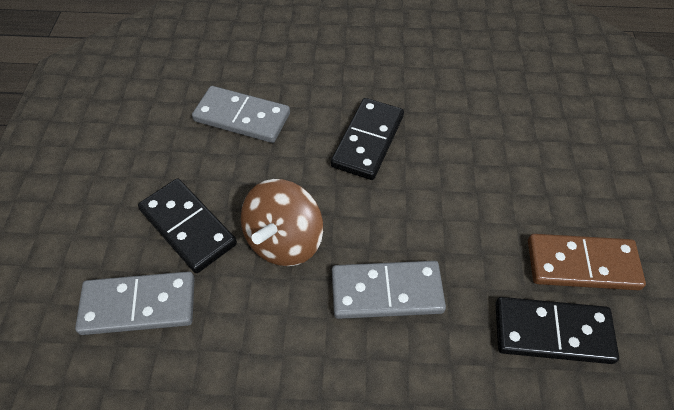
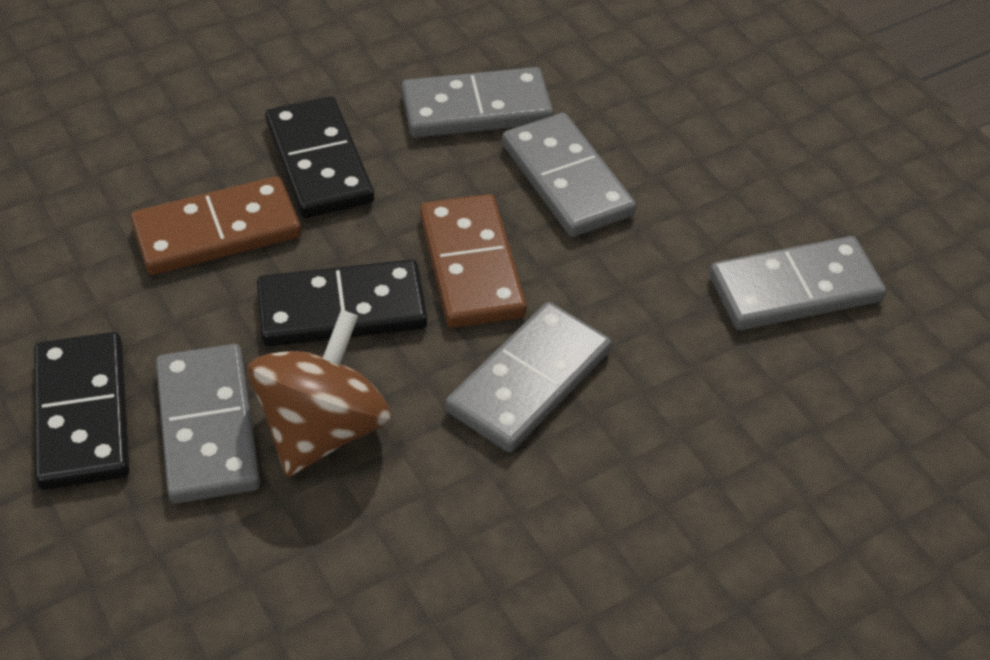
brown domino: [528,234,646,290] = 1 -> [131,176,301,275] [420,194,527,328] = 2
grey domino: [75,271,195,335] [192,86,290,143] [332,261,446,319] = 3 -> [156,344,260,504] [402,67,553,138] [446,302,611,453] [502,113,636,237] [709,236,886,330] = 5

